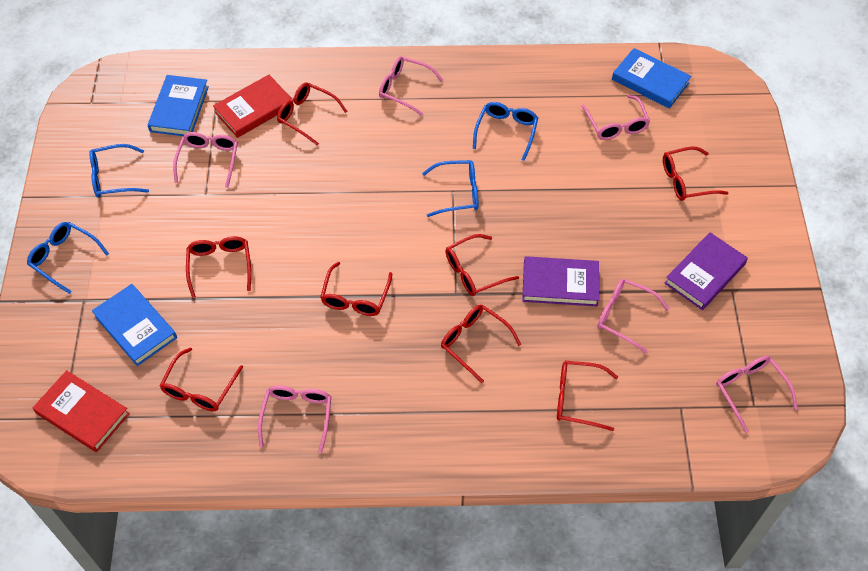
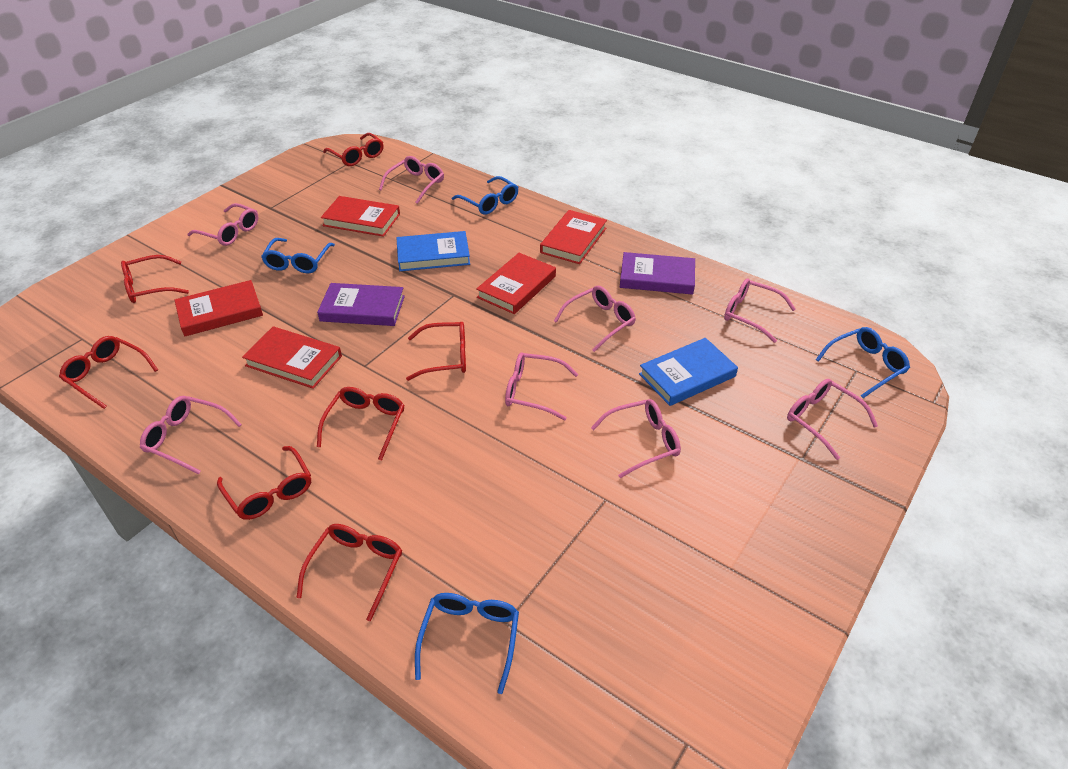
blue book: [92,284,177,366] [148,75,209,136] [612,48,691,109] = 3 -> [396,231,470,271] [639,338,738,406] = 2
pink glasses: [173,132,238,188] [258,386,332,453] [379,56,444,116] [581,95,650,140] [597,279,670,354] [716,356,798,433] = 6 -> [140,396,242,474] [188,203,258,246] [379,156,444,204] [505,353,579,420] [554,286,636,352] [591,399,681,478] [724,278,796,343] [787,379,878,460] = 8
red book: [33,370,130,452] [213,75,292,138] = 2 -> [175,280,263,336] [242,326,342,389] [321,196,400,237] [476,253,556,314] [540,210,607,264] = 5
red glasses: [160,347,243,411] [186,236,251,298] [277,83,348,146] [320,262,392,316] [441,305,521,383] [445,234,519,296] [557,361,618,431] [663,146,728,201] = 8 -> [59,336,158,409] [121,255,189,303] [217,446,311,520] [297,524,402,621] [317,387,405,461] [323,133,384,166] [406,322,466,381] = 7

